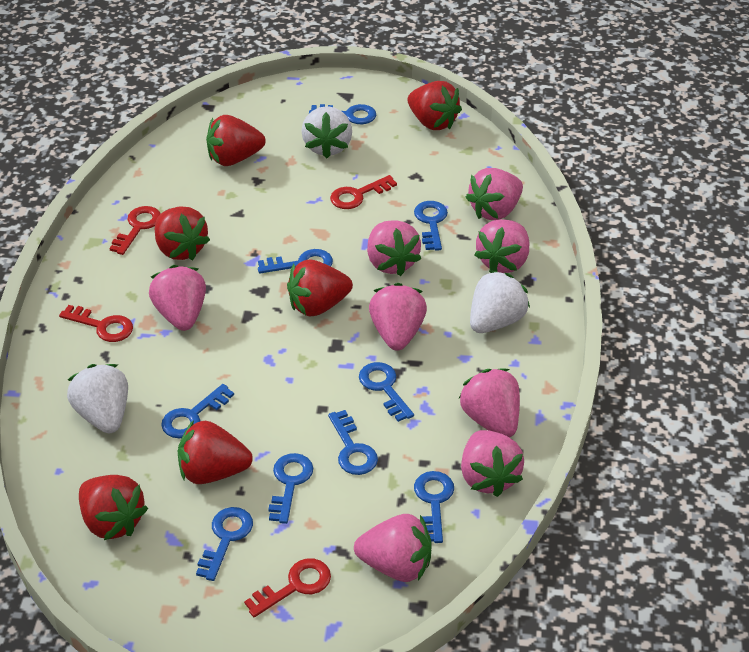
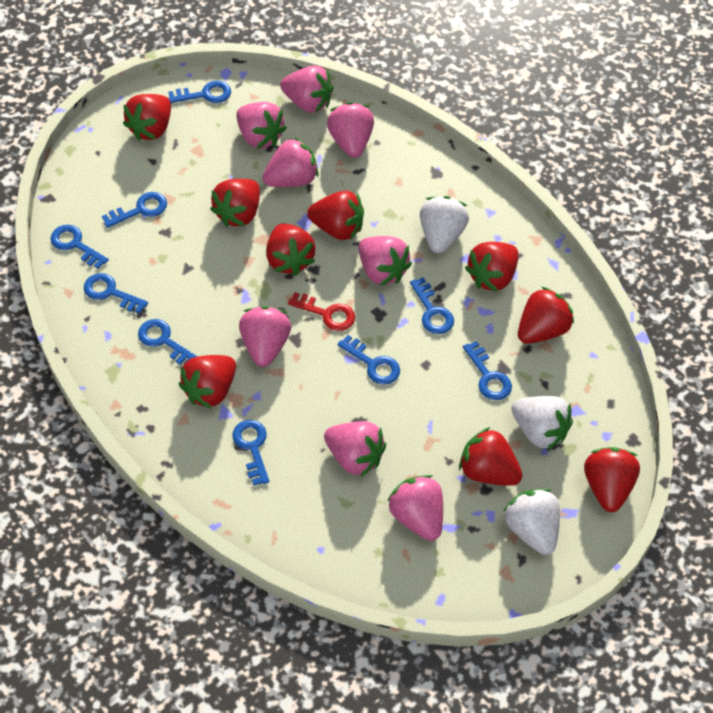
red key: [59,305,133,342] [109,206,161,255] [244,558,331,617] [330,175,397,209] = 4 -> [288,292,355,331] = 1
red strawberry: [79,475,148,540] [155,206,210,260] [178,420,253,484] [206,115,266,166] [287,259,353,317] [408,81,462,130] = 6 -> [123,94,171,141] [179,355,236,409] [210,179,260,227] [266,223,316,276] [307,191,364,240] [459,427,523,486] [465,242,519,292] [518,287,574,344] [584,447,640,512] = 9

